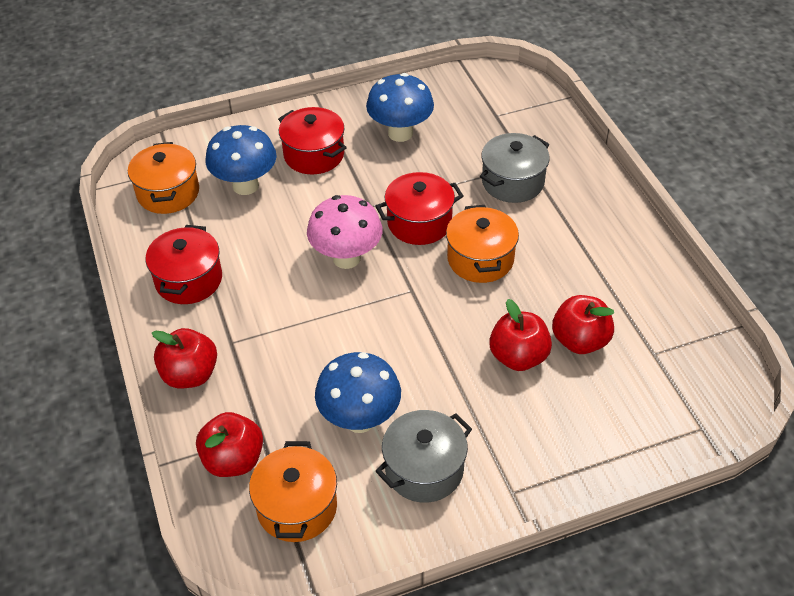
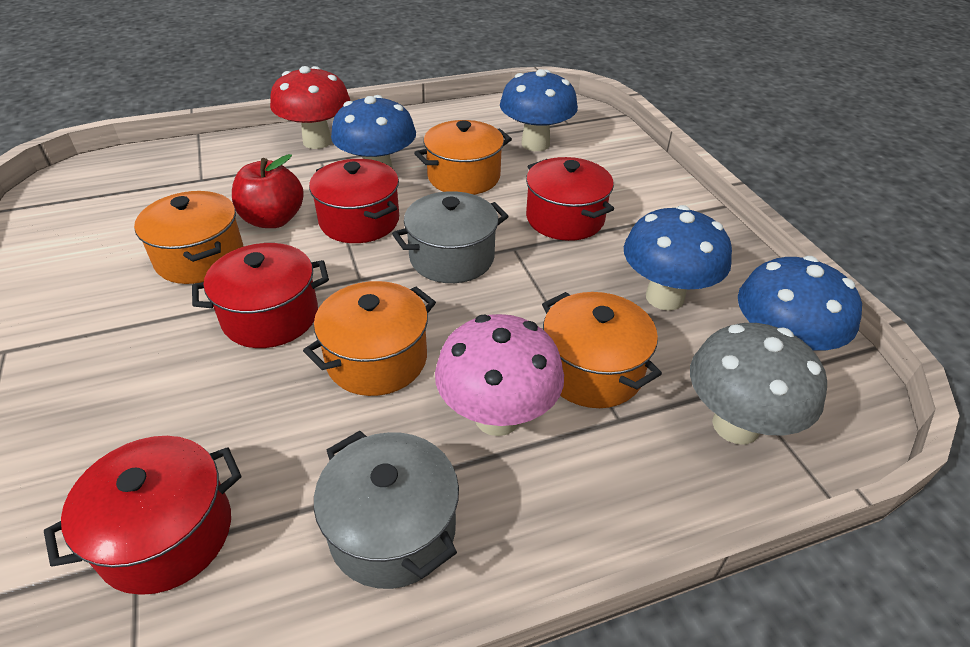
blue mushroom: [205,125,277,195] [315,352,401,433] [366,73,434,142] = 3 -> [331,95,416,169] [500,69,578,151] [624,205,732,311] [738,256,862,350] = 4
grey mushroom: none = 0 -> [690,323,827,445] = 1
orange pot: [128,142,199,214] [249,441,337,542] [446,205,519,283] = 3 -> [134,191,243,284] [303,281,436,396] [414,120,512,195] [542,292,662,408] = 4
red apple: [152,328,217,388] [196,412,263,477] [489,299,552,371] [552,295,614,354] = 4 -> [232,154,304,228] = 1
red mushroom: none = 0 -> [270,66,350,149] = 1
red pot: [146,225,222,304] [278,107,347,174] [376,172,463,245] = 3 -> [44,436,242,595] [192,243,329,348] [309,159,399,243] [526,157,614,241] = 4

